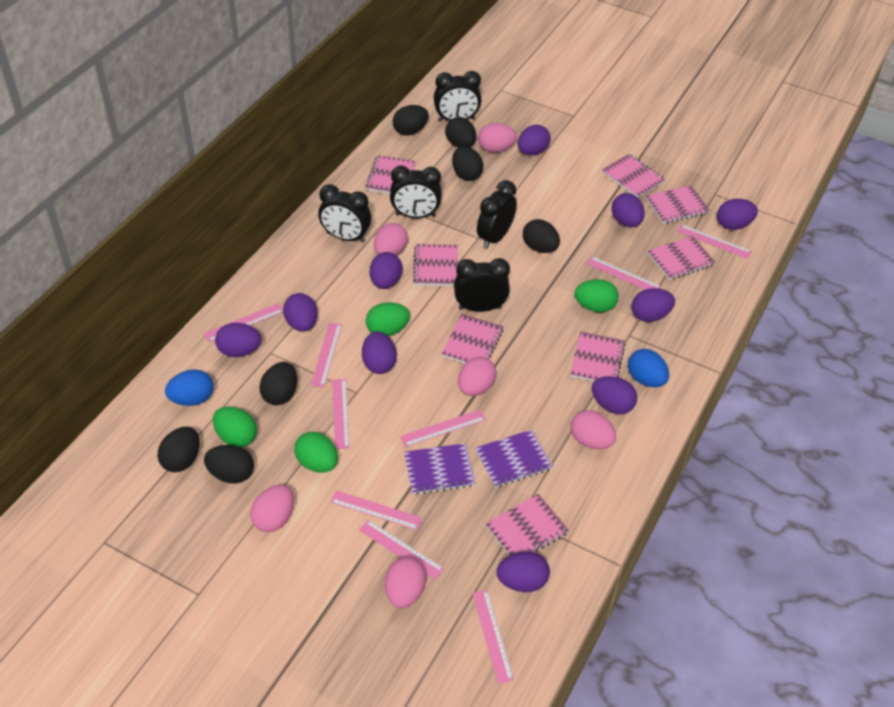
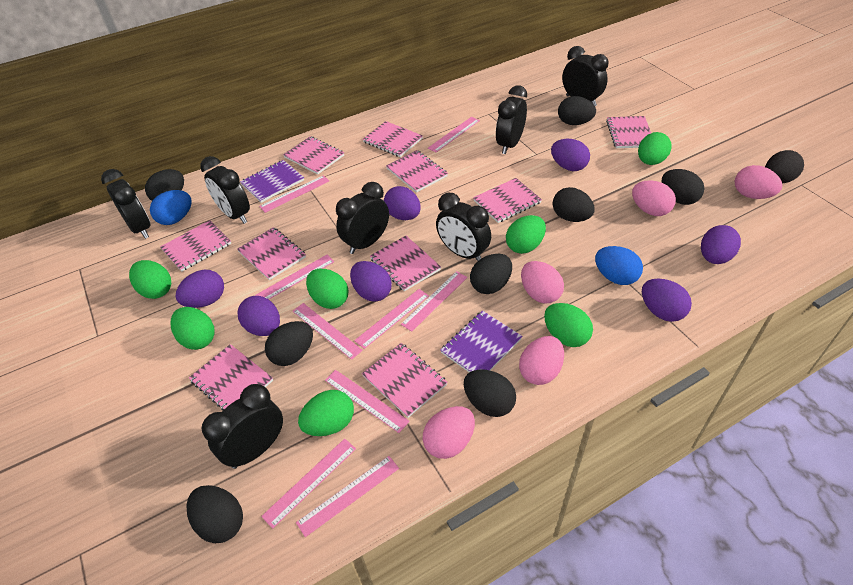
black clock: [318,184,371,243] [390,166,442,218] [434,71,481,122] [454,258,510,312] [477,180,517,249] = 5 -> [101,169,151,239] [200,156,250,224] [202,384,283,469] [336,182,389,254] [436,193,491,261] [496,85,527,154] [562,46,608,106] = 7
black egg: [157,427,199,472] [204,445,254,484] [259,362,297,405] [393,105,429,135] [445,117,476,148] [452,146,484,181] [523,219,560,253] = 7 -> [145,169,184,201] [186,485,243,543] [265,321,313,366] [464,369,516,417] [470,254,512,294] [553,187,595,222] [558,96,596,125] [661,169,704,205] [765,150,804,183] = 9
green egg: [213,406,257,447] [294,432,338,472] [366,302,410,336] [575,279,619,312] = 4 -> [129,260,171,299] [171,307,215,350] [298,390,354,436] [306,269,348,309] [506,215,546,254] [544,303,593,347] [638,132,672,165] = 7
pink egg: [250,485,294,532] [374,223,408,255] [385,557,426,608] [458,357,496,396] [478,123,517,152] [570,410,616,449] = 6 -> [423,406,475,459] [519,336,564,385] [521,261,564,303] [632,180,676,216] [735,165,783,199] = 5
pink notebook: [366,155,416,194] [413,244,458,286] [441,314,503,363] [485,494,569,556] [570,332,625,381] [602,154,665,198] [646,185,710,224] [647,236,716,280] = 8 -> [160,220,231,272] [189,344,273,410] [237,227,306,280] [283,136,344,174] [362,343,448,418] [363,121,423,157] [370,236,441,291] [386,150,448,193] [473,178,542,223] [606,116,651,148] = 10
purple egg: [215,323,262,357] [283,293,318,332] [362,331,397,374] [370,252,402,289] [497,552,550,592] [518,125,551,155] [592,376,637,414] [611,193,645,227] [631,288,675,322] [717,199,758,230] = 10 -> [176,270,224,308] [238,296,280,336] [350,261,392,302] [384,186,421,220] [551,139,590,171] [642,279,692,322] [701,225,741,264] = 7

